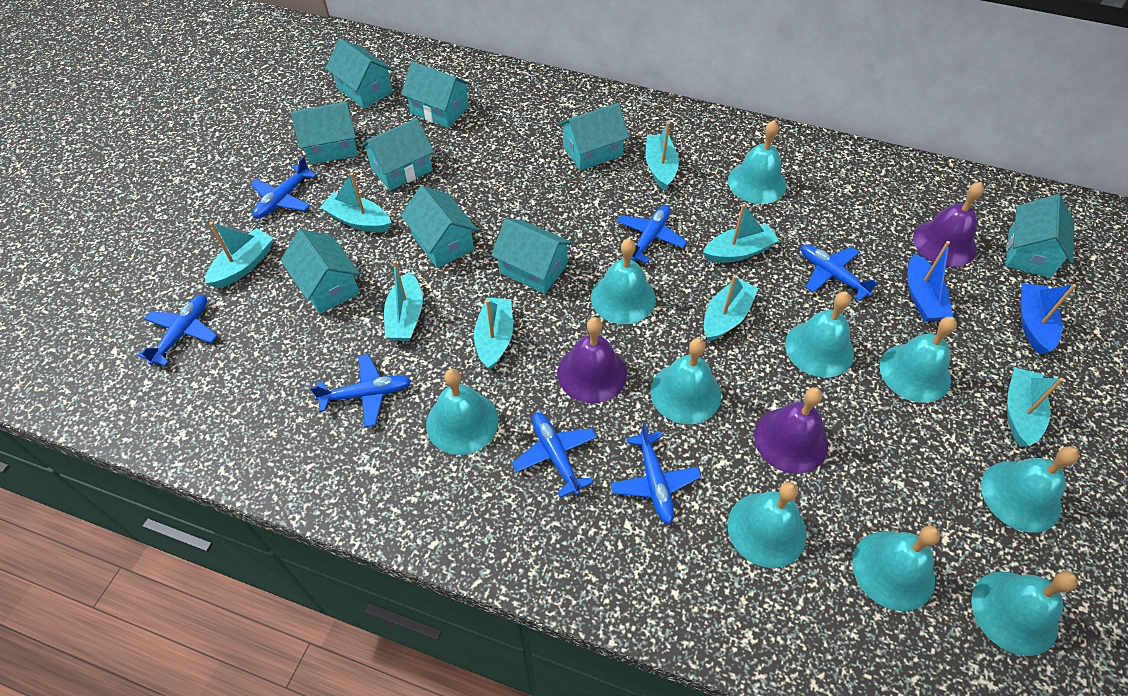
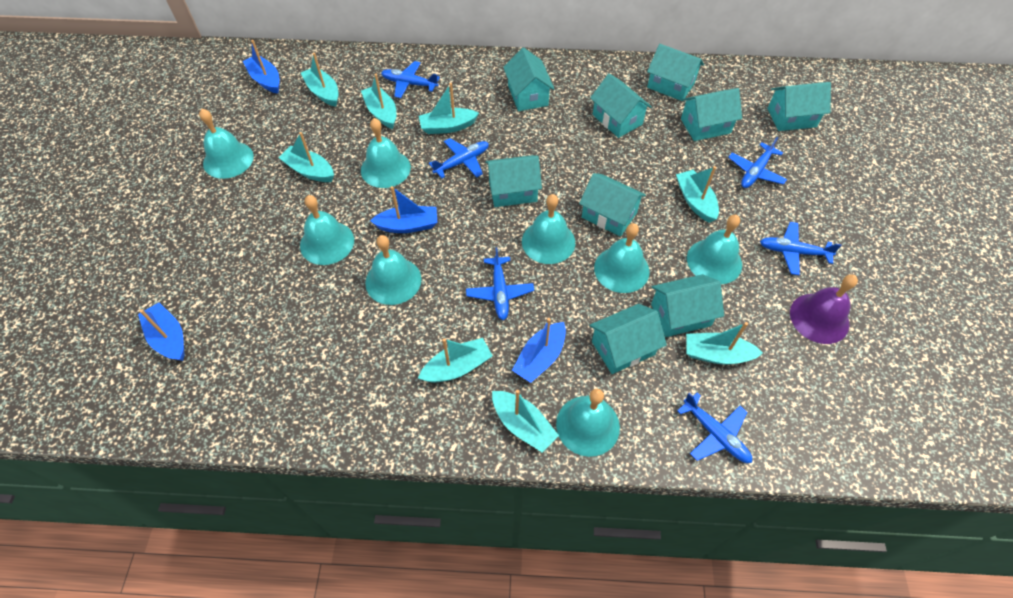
blue boat: [908,241,953,321] [1020,283,1076,354] = 2 -> [138,302,184,361] [243,40,280,94] [370,186,438,233] [512,318,566,383] = 4
blue plane: [138,295,218,366] [251,156,317,219] [310,354,411,427] [512,412,597,498] [610,423,702,524] [616,205,687,263] [801,244,878,301] = 7 -> [381,61,440,98] [429,138,489,178] [466,247,534,320] [677,392,752,463] [728,137,787,188] [760,222,842,275] = 6
purple bell: [557,317,627,403] [754,387,828,474] [913,182,984,267] = 3 -> [790,274,858,344] = 1
turquoise bell: [426,369,499,455] [591,239,656,324] [650,338,721,425] [727,482,807,568] [728,120,787,204] [785,292,854,378] [852,526,940,611] [880,317,957,403] [971,571,1078,656] [981,446,1079,533] = 10 -> [199,109,254,179] [300,195,354,265] [361,118,411,188] [365,235,421,305] [522,194,575,264] [556,389,620,457] [594,223,650,293] [687,215,742,284] = 8

